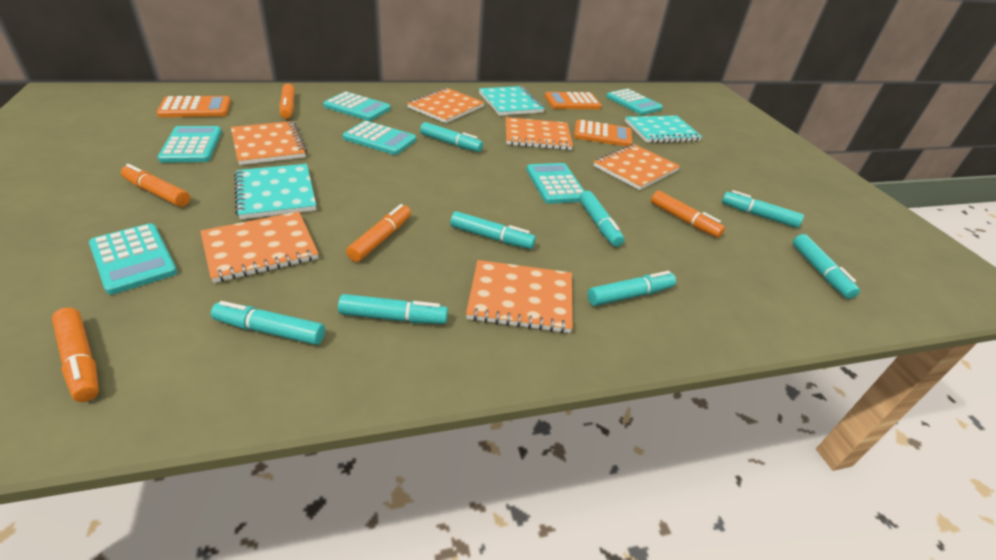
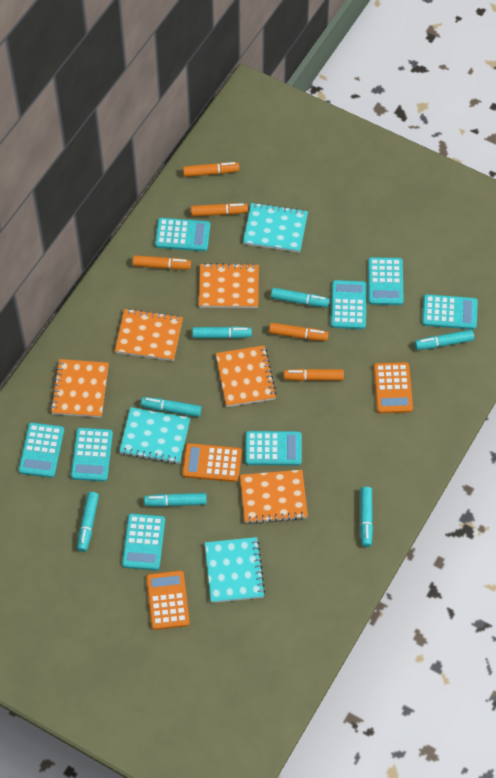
orange notebook: [200,212,319,283] [231,121,307,165] [407,88,485,123] [466,260,573,333] [506,117,573,150] [594,144,680,190] = 6 -> [50,359,109,418] [115,308,183,361] [199,263,259,308] [216,345,277,407] [240,470,308,524] = 5
turquoise calculator: [89,223,178,295] [158,126,222,163] [323,92,391,121] [343,121,416,155] [526,163,584,204] [606,89,663,115] = 6 -> [18,423,64,478] [71,428,113,482] [122,514,165,570] [155,218,210,251] [245,431,302,466] [331,280,367,329] [368,257,403,305] [422,294,478,330] = 8
turquoise marker: [211,301,325,345] [338,294,448,324] [420,122,483,152] [450,211,536,249] [579,191,624,247] [587,271,676,306] [722,190,804,228] [793,234,860,299] = 8 -> [77,492,99,552] [141,397,202,417] [144,493,207,507] [192,326,252,339] [271,288,330,307] [360,487,373,547] [415,330,474,350] = 7

